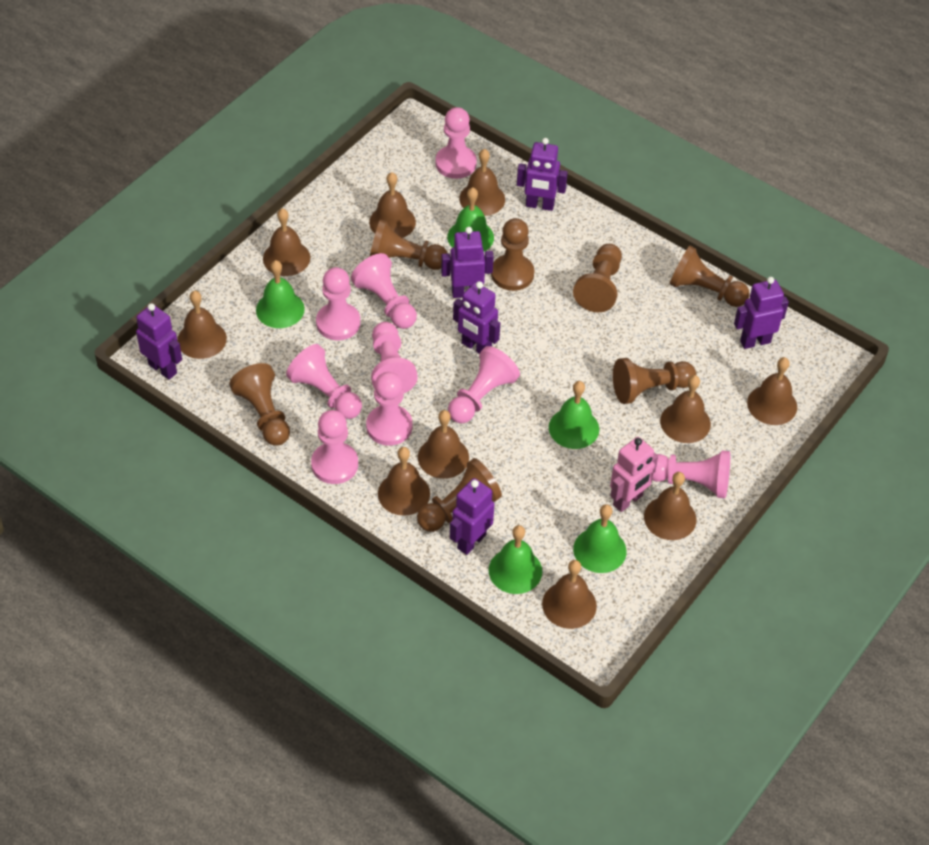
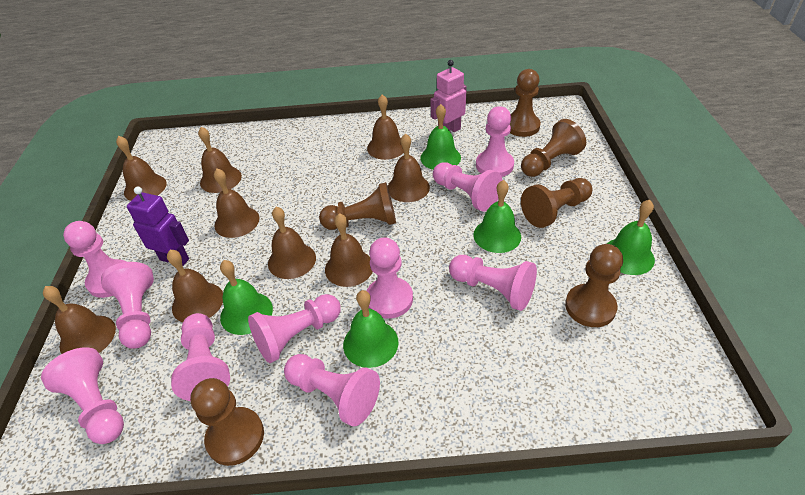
brown bell: [177,291,227,359] [263,208,310,276] [369,172,416,238] [378,447,430,516] [418,410,469,479] [459,149,505,216] [542,560,597,629] [644,472,697,540] [660,375,711,443] [747,357,797,425] = 10 -> [43,286,116,354] [116,136,167,201] [167,250,223,322] [198,127,242,193] [214,168,259,238] [268,207,316,279] [325,213,373,287] [367,95,404,160] [388,133,430,202] = 9
brown pawn: [229,363,290,446] [370,220,447,270] [417,458,502,532] [491,218,534,291] [573,244,622,312] [613,358,696,404] [670,246,750,307] = 7 -> [190,378,264,466] [319,182,396,230] [510,69,541,137] [521,119,586,177] [521,178,592,228] [565,244,623,327] = 6
pink pawn: [286,344,362,419] [311,410,358,484] [316,267,360,340] [351,253,417,329] [366,372,412,446] [371,322,418,393] [435,107,477,179] [448,346,520,423] [652,450,730,498] = 9 -> [41,347,124,444] [63,221,126,298] [101,262,154,349] [171,313,230,401] [248,294,341,363] [284,354,380,426] [367,237,413,319] [433,162,503,212] [449,255,537,311] [476,106,514,177] = 10
purple robot: [136,303,182,380] [441,227,494,298] [450,478,494,555] [453,281,500,354] [517,138,568,211] [734,277,789,349] = 6 -> [127,186,189,266] = 1

